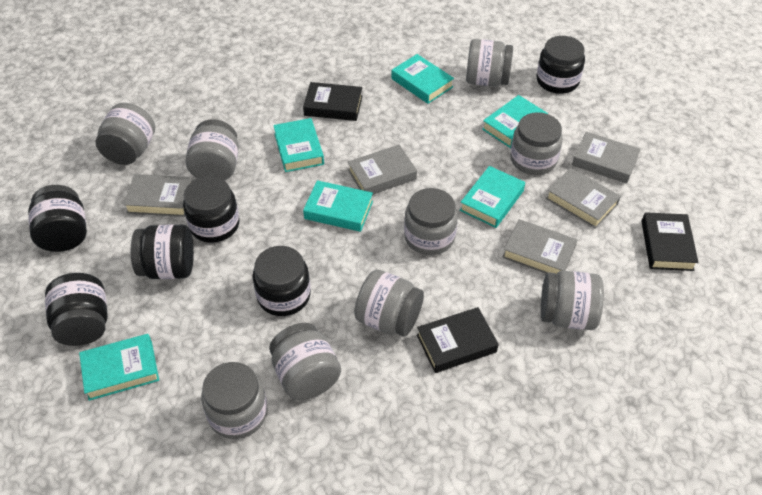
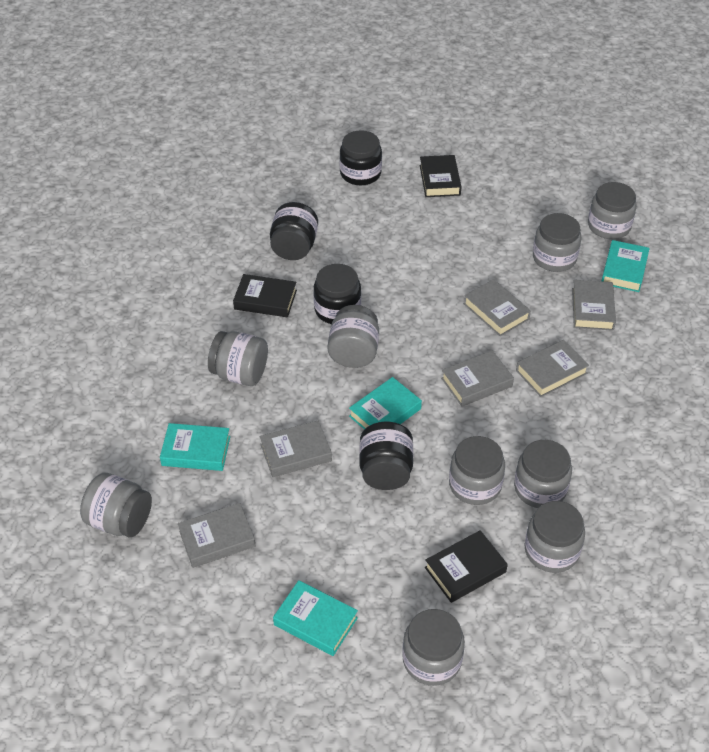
black jar: [28,185,87,252] [45,273,108,346] [131,224,194,279] [183,176,240,243] [253,246,311,316] [536,36,585,94] = 6 -> [270,202,318,260] [314,264,361,324] [339,130,382,185] [359,421,413,490] = 4
grey book: [123,174,192,217] [348,145,417,194] [502,219,577,274] [546,168,621,228] [572,132,641,184] = 5 -> [178,503,256,568] [260,421,332,477] [441,351,514,407] [464,279,531,336] [516,340,589,397] [572,280,616,331] = 6
turquoise book: [79,334,159,401] [273,118,324,172] [303,180,373,232] [391,54,454,104] [460,166,525,228] [482,95,548,148] = 6 -> [160,423,230,471] [273,580,358,656] [349,377,422,429] [602,240,650,292] = 4

